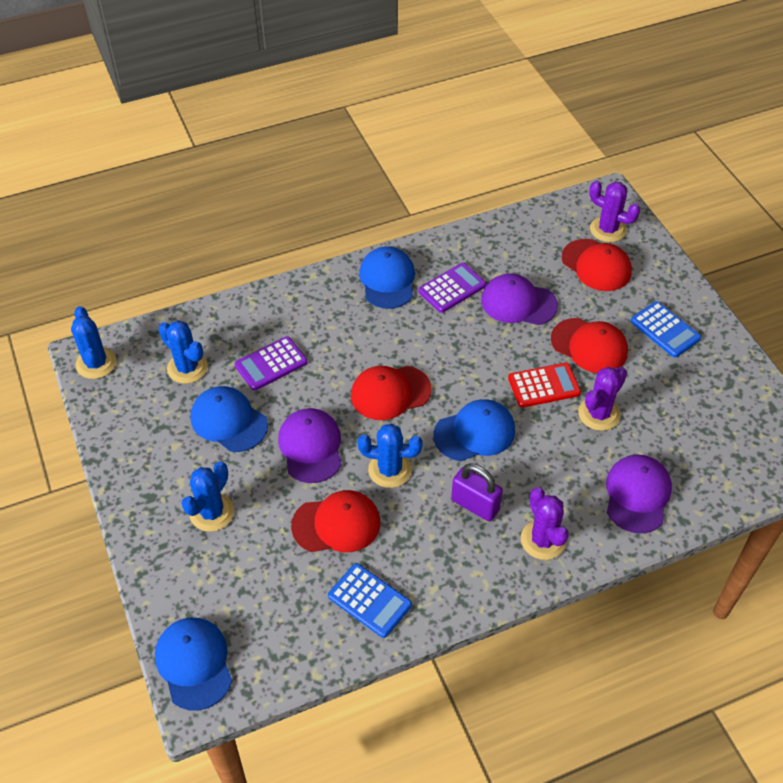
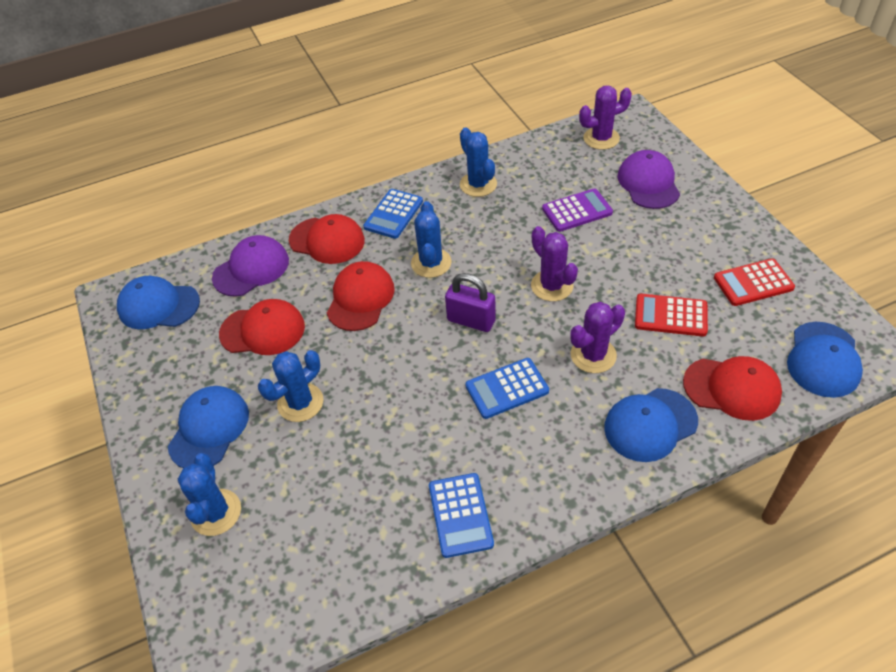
blue calculator: [328,563,412,638] [631,301,701,357] = 2 -> [363,189,423,239] [429,473,494,558] [465,358,549,419] = 3
purple calculator: [235,336,307,391] [418,263,486,313] = 2 -> [542,188,613,232] = 1
purple cap: [278,408,341,483] [481,273,558,325] [606,455,672,534] = 3 -> [212,235,289,297] [617,150,680,209] = 2
red calculator: [508,363,581,408] = 1 -> [635,294,708,337] [714,258,795,306] = 2

